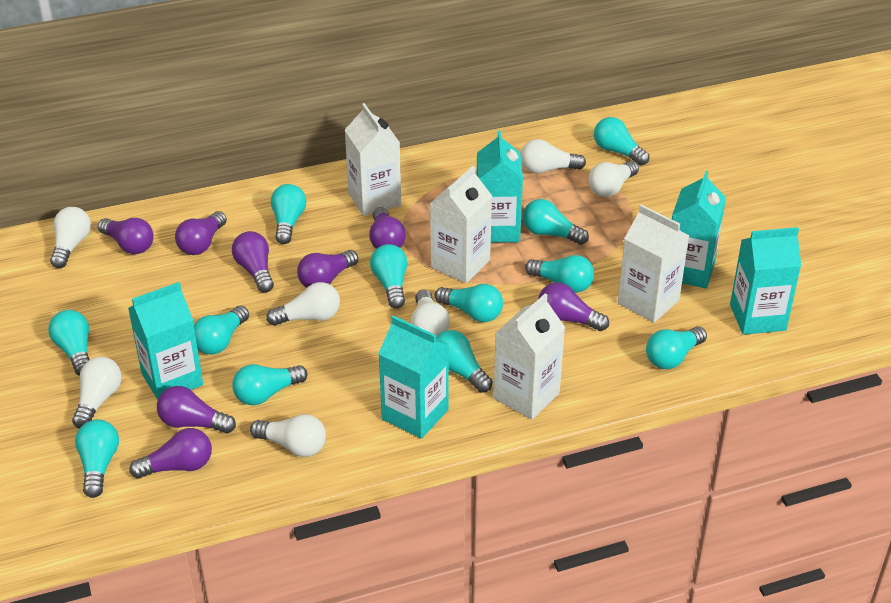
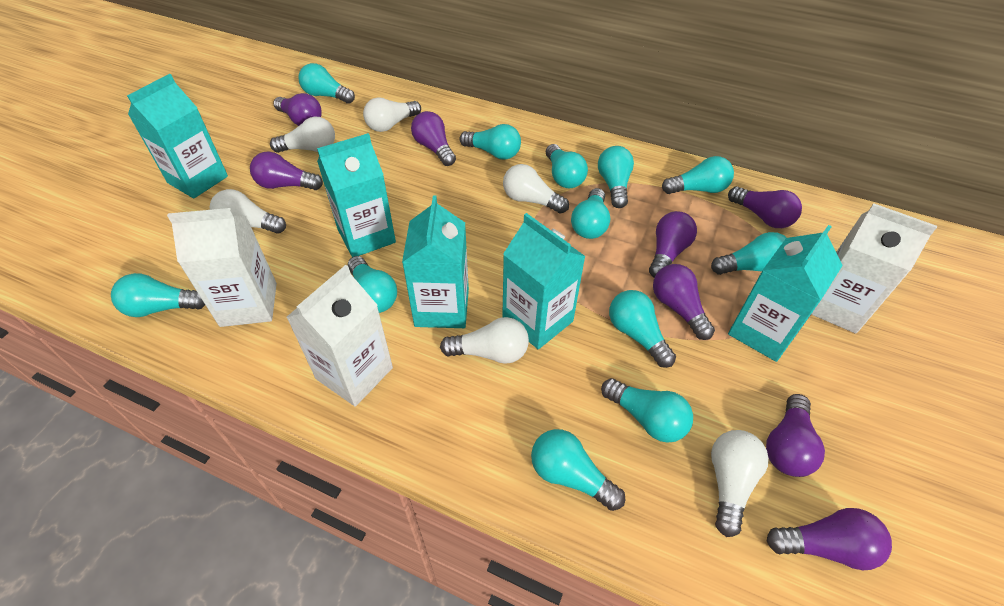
white carton: [345,103,401,216] [430,166,492,283] [493,294,565,420] [618,205,689,323] = 4 -> [167,208,277,327] [286,265,393,407] [811,203,937,334] = 3
white light bulb: [50,207,91,268] [72,357,122,429] [250,414,326,457] [266,282,340,326] [411,289,450,336] [521,139,586,174] [588,161,639,197] = 7 -> [210,189,286,234] [270,116,335,153] [363,97,421,132] [440,317,529,364] [503,164,569,214] [711,430,769,537] = 6

